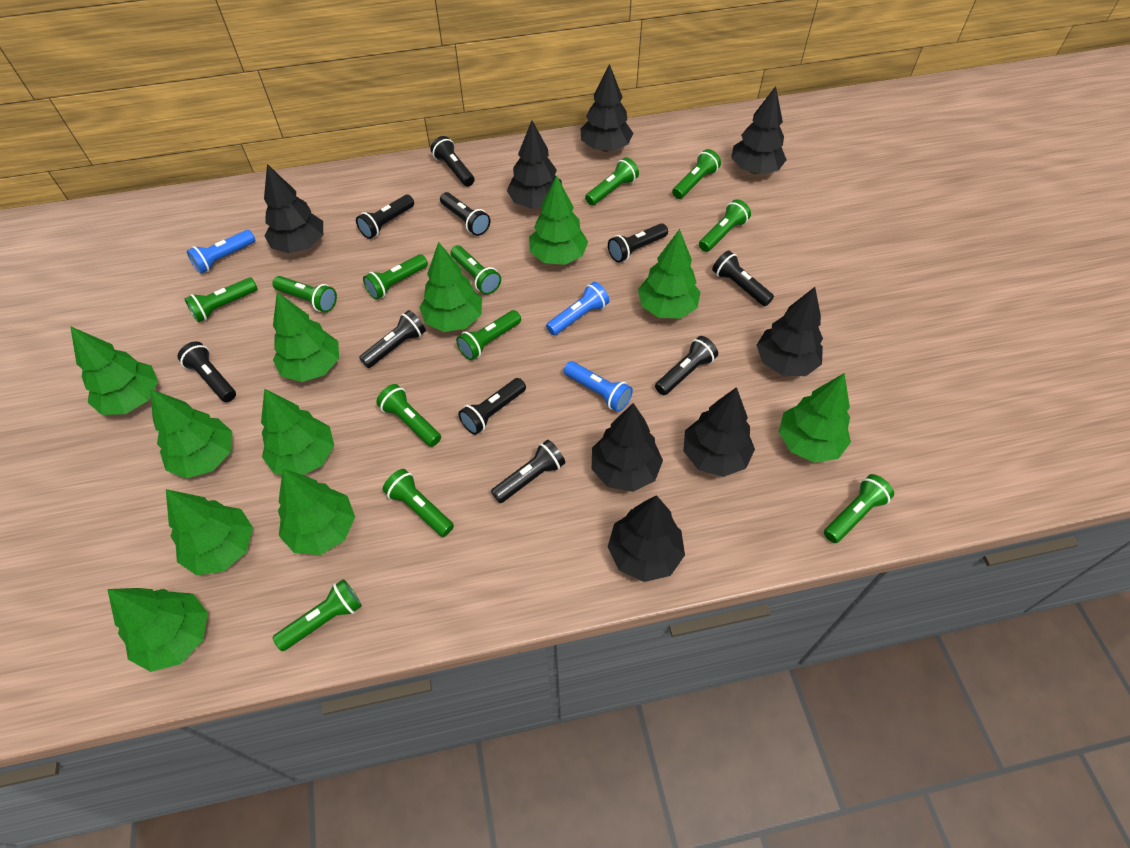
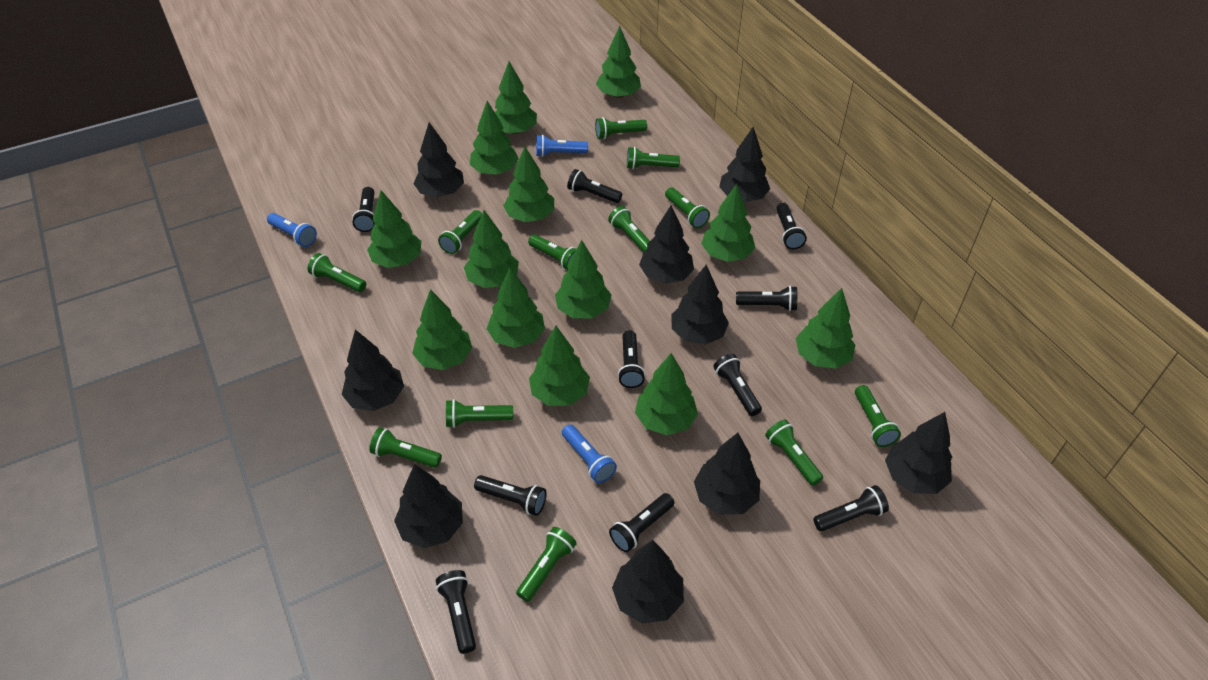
black tree: [264,164,323,253] [507,121,562,209] [580,64,633,152] [592,403,663,492] [608,495,685,582] [683,387,755,477] [731,86,786,174] [757,287,823,376] = 8 -> [342,329,404,411] [394,464,463,548] [413,122,464,197] [612,540,684,624] [639,206,694,284] [671,265,729,345] [694,433,760,515] [719,127,770,202] [885,412,952,494] = 9
green tree: [70,326,158,415] [107,588,208,672] [151,389,232,478] [166,489,253,575] [261,388,334,475] [273,292,339,382] [278,469,355,555] [419,242,482,332] [529,175,588,265] [638,229,700,319] [779,373,851,463] = 11 -> [367,190,421,268] [412,289,472,370] [464,210,519,288] [470,101,519,175] [487,268,545,348] [495,62,537,134] [503,146,554,222] [529,326,590,406] [555,240,612,318] [596,26,641,98] [635,353,698,435] [701,184,755,262] [796,288,855,369] = 13

